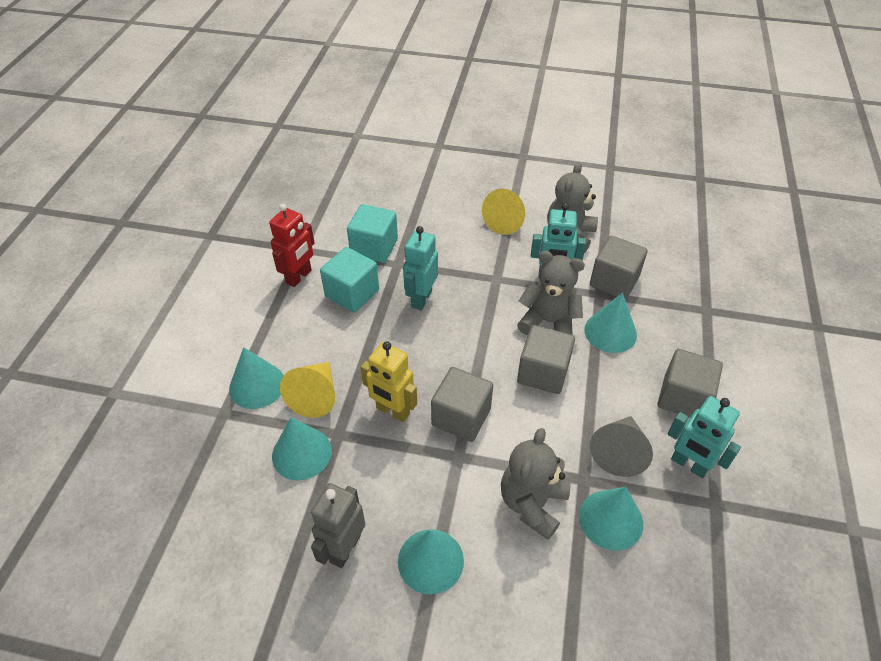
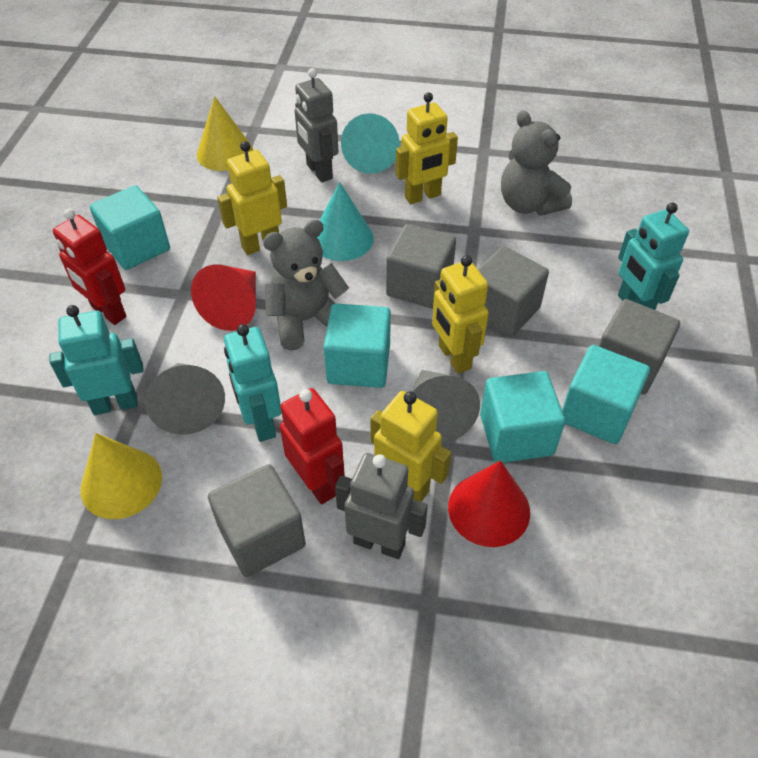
grey cone: [590,416,653,477] = 1 -> [145,363,225,435] [411,370,480,444] = 2
grey robot: [311,483,365,568] = 1 -> [295,68,339,183] [335,453,428,559] = 2
grey teddy bear: [501,428,571,540] [517,251,585,335] [547,162,598,253] = 3 -> [263,219,349,350] [501,110,572,216] = 2
red cone: none = 0 -> [191,265,256,331] [448,460,530,547] = 2
red robot: [269,203,315,287] = 1 -> [53,209,127,325] [280,388,345,504] = 2
turquoise cone: [229,347,284,409] [272,417,332,480] [398,529,464,595] [579,487,643,551] [584,293,637,353] = 5 -> [317,182,374,261] [341,113,400,174] = 2
turquoise cube: [320,247,379,313] [347,204,398,263] = 2 -> [90,185,170,270] [324,303,391,388] [480,371,565,463] [562,345,650,444] = 4
yellow robot: [360,341,417,422] = 1 -> [217,141,287,255] [370,391,451,502] [395,92,458,204] [432,255,489,374] = 4

